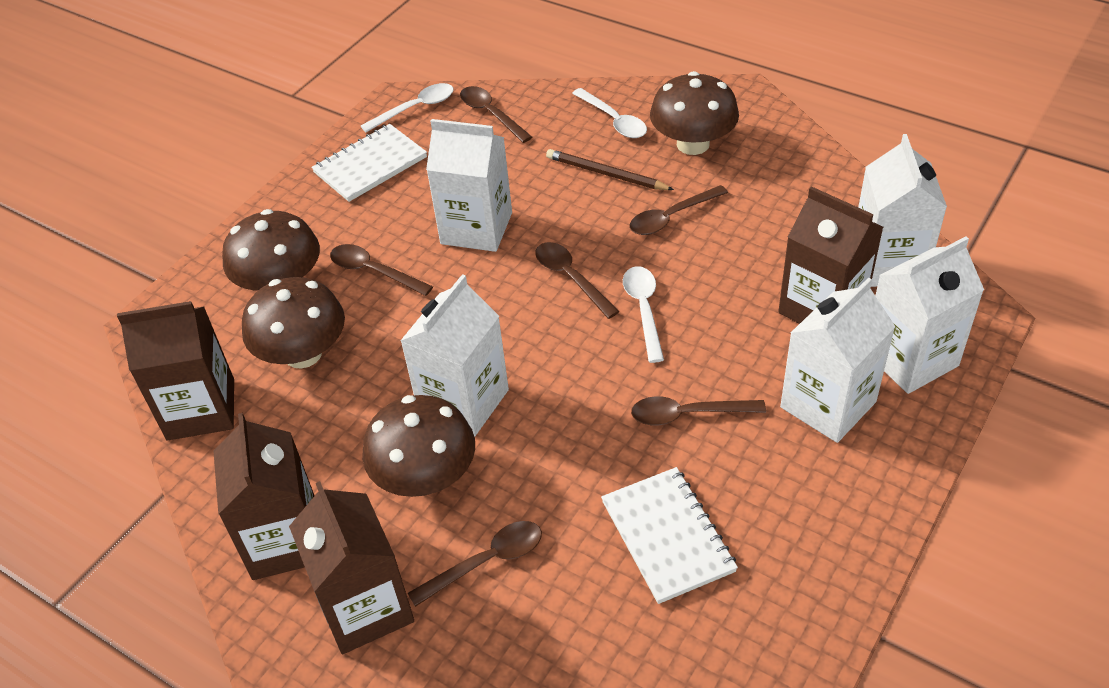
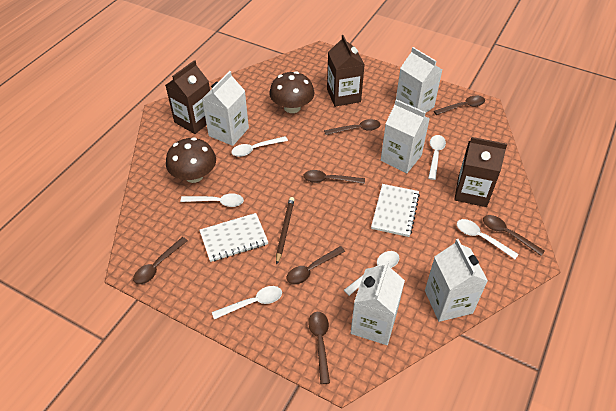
brown carton: [117,301,234,440] [213,413,315,580] [289,481,414,654] [778,186,883,324] = 4 -> [166,60,210,134] [327,35,365,107] [454,137,507,207] = 3
brown mushroom: [222,209,320,291] [242,277,345,369] [362,395,475,497] [650,71,739,155] = 4 -> [166,137,216,183] [269,71,315,113] = 2
brown spoon: [330,244,433,296] [408,521,542,607] [460,86,532,143] [535,242,620,319] [630,185,728,235] [631,396,766,426] = 6 -> [133,237,188,285] [287,246,345,284] [303,170,365,184] [308,312,330,384] [324,119,381,135] [434,96,485,115] [483,215,545,256] = 7
white spoon: [361,83,454,132] [572,88,647,138] [623,266,664,363] = 3 -> [180,193,244,207] [212,286,282,319] [231,136,288,157] [344,251,399,296] [428,135,446,180] [457,219,519,259] = 6

